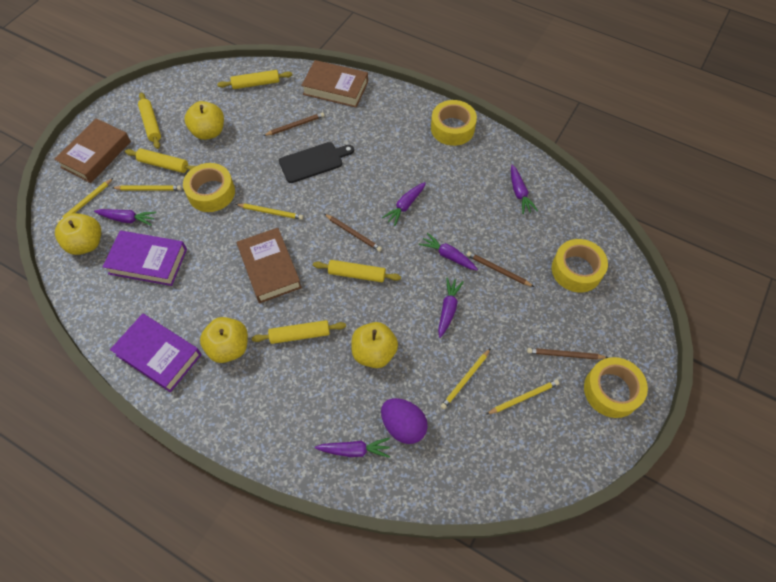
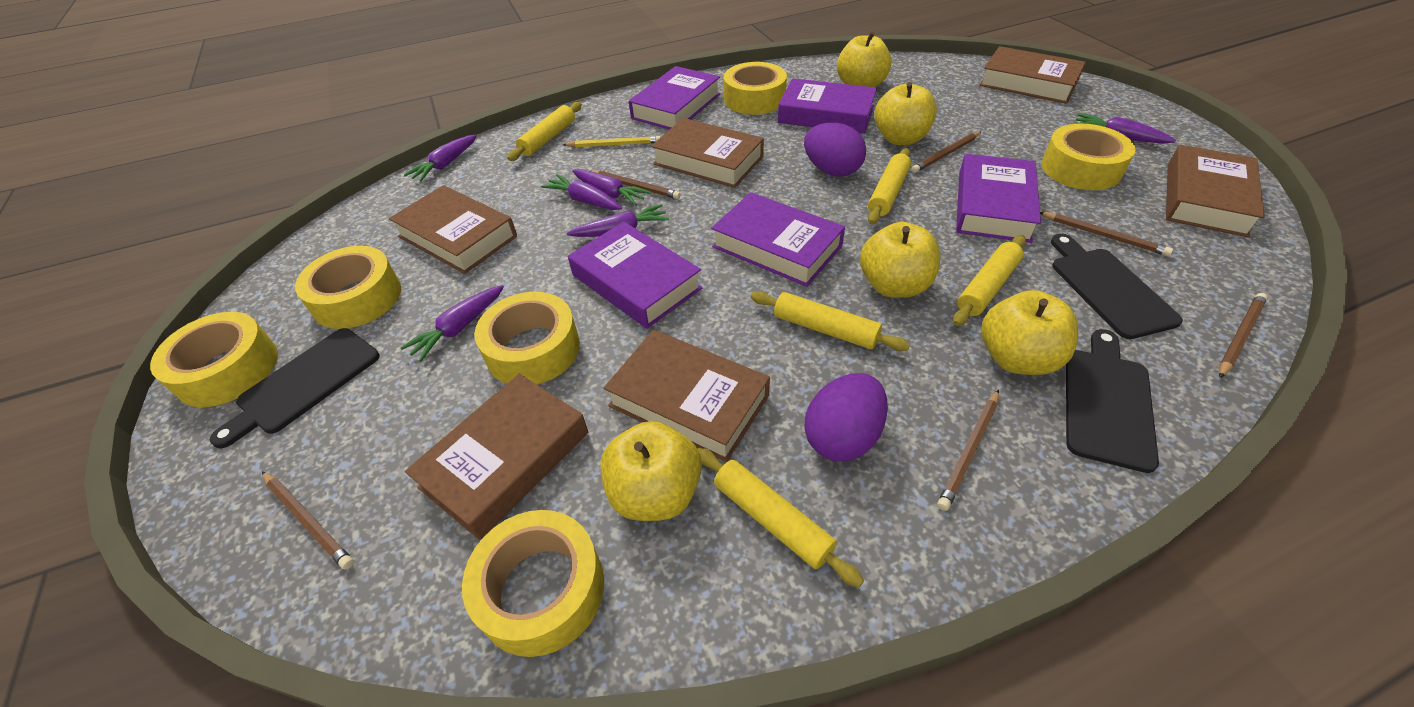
black cutting board: [279,142,354,183] = 1 -> [210,328,380,448] [1051,234,1183,339] [1066,329,1159,473] = 3
brown book: [54,118,131,183] [237,228,302,303] [301,60,368,107] = 3 -> [389,185,517,274] [405,374,588,540] [604,330,770,462] [651,118,764,188] [979,46,1086,104] [1166,145,1265,237] = 6
brown pencil: [263,112,325,136] [324,214,382,252] [466,251,534,287] [527,348,608,360] = 4 -> [262,471,354,570] [591,170,681,199] [911,132,981,173] [937,390,999,511] [1040,212,1173,256] [1219,293,1268,378] = 6
purple book: [103,231,187,286] [110,314,202,392] = 2 -> [568,222,702,329] [629,66,721,130] [711,192,845,287] [778,78,877,134] [956,154,1041,243] = 5
purple egg: [381,398,428,444] = 1 -> [804,123,866,177] [804,373,888,462] = 2
yellow apple: [55,213,101,255] [185,101,224,140] [200,317,248,363] [351,322,398,368] = 4 -> [600,421,702,521] [837,32,892,87] [860,222,941,298] [875,82,937,145] [982,290,1078,375] = 5
yellow pencil: [57,178,113,223] [113,185,182,190] [236,204,303,220] [440,348,491,409] [486,380,559,415] = 5 -> [563,136,661,147] = 1
yellow tape: [183,163,235,212] [431,100,477,146] [552,239,608,292] [584,357,648,418] = 4 -> [150,312,278,407] [295,246,401,329] [462,510,604,657] [475,292,580,384] [724,62,787,115] [1041,124,1136,190] = 6

